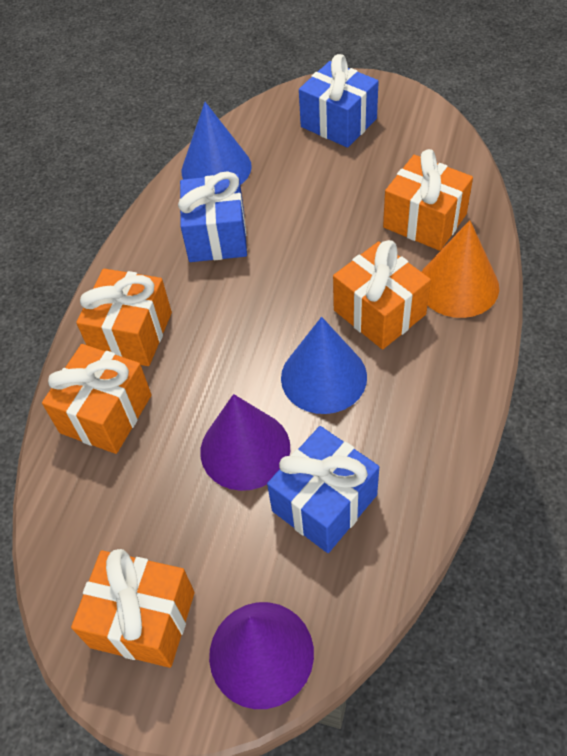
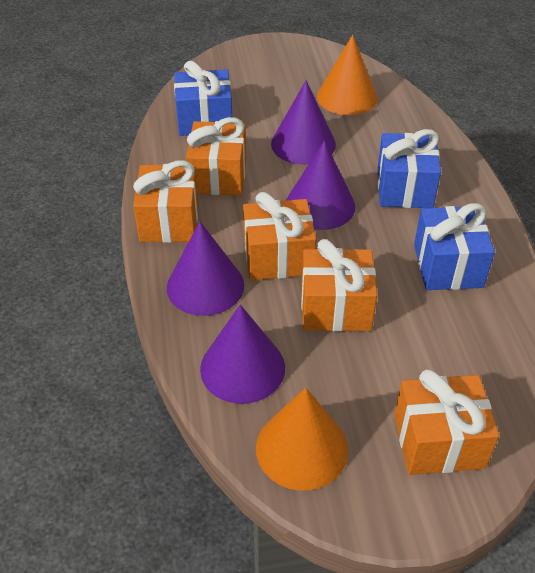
blue cone: [182,102,252,185] [281,317,367,414] = 2 -> none = 0
orange cone: [422,220,499,318] = 1 -> [256,388,348,491] [317,35,377,115] = 2
purple cone: [200,394,290,491] [209,602,314,709] = 2 -> [167,221,244,316] [200,304,285,404] [271,80,336,165] [286,141,355,230] = 4

